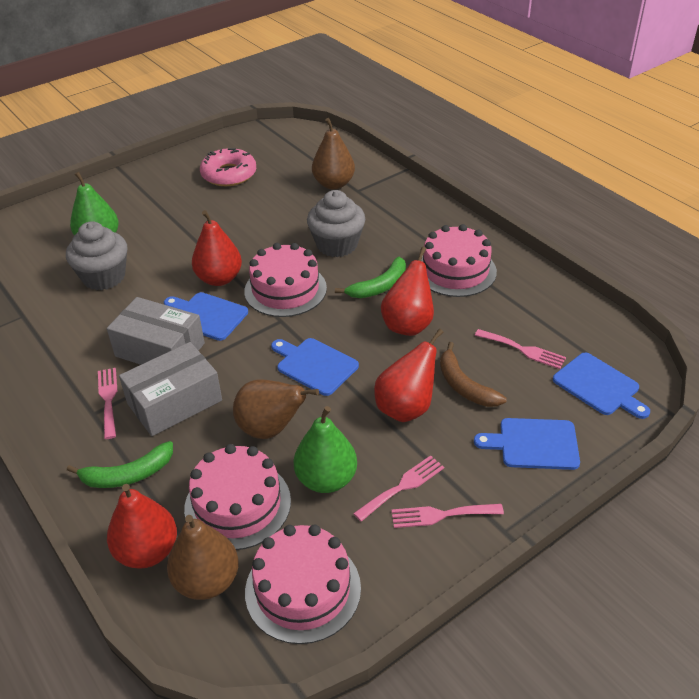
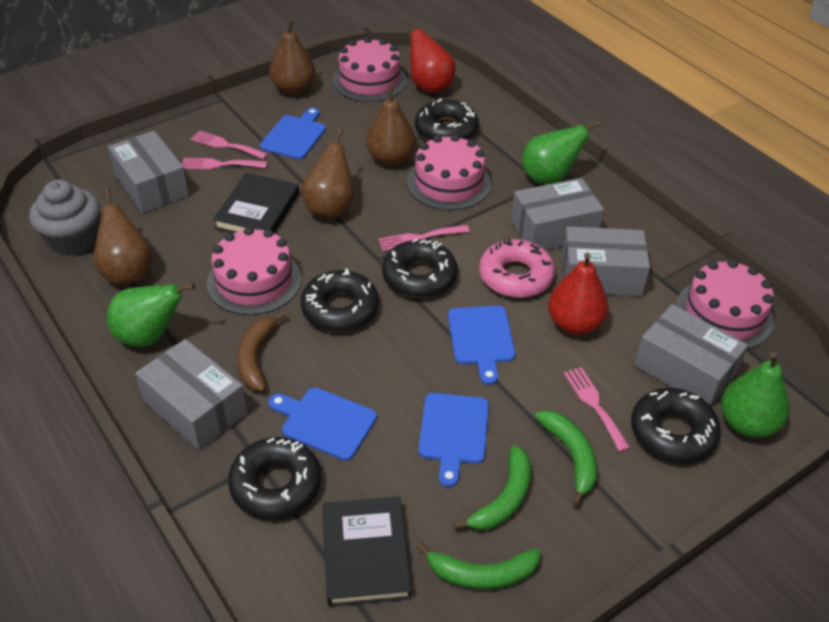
black book: none = 0 -> [213,173,299,233] [322,497,411,607] = 2
black donut: none = 0 -> [228,437,321,519] [300,269,379,332] [382,239,458,298] [415,99,479,141] [631,388,721,463] = 5
brown pear: [167,515,239,600] [233,380,319,439] [312,118,355,190] = 3 -> [93,189,153,285] [269,19,316,95] [301,128,354,218] [366,85,416,166] = 4
green banana: [67,441,173,488] [335,257,406,298] = 2 -> [416,542,541,590] [453,445,531,530] [535,410,597,506] = 3
green pear: [70,172,119,236] [294,406,357,493] = 2 -> [107,283,195,347] [521,121,602,184] [721,352,789,438] = 3
grey box: [107,297,205,365] [119,342,222,436] = 2 -> [108,131,189,213] [135,339,247,450] [511,178,604,250] [561,226,650,296] [634,304,748,406] = 5
grey cupcake: [66,221,127,290] [307,190,365,257] = 2 -> [29,179,100,256] = 1
red pear: [107,484,177,569] [192,210,242,286] [374,329,444,422] [381,247,434,336] = 4 -> [407,19,456,93] [548,253,608,335] = 2

